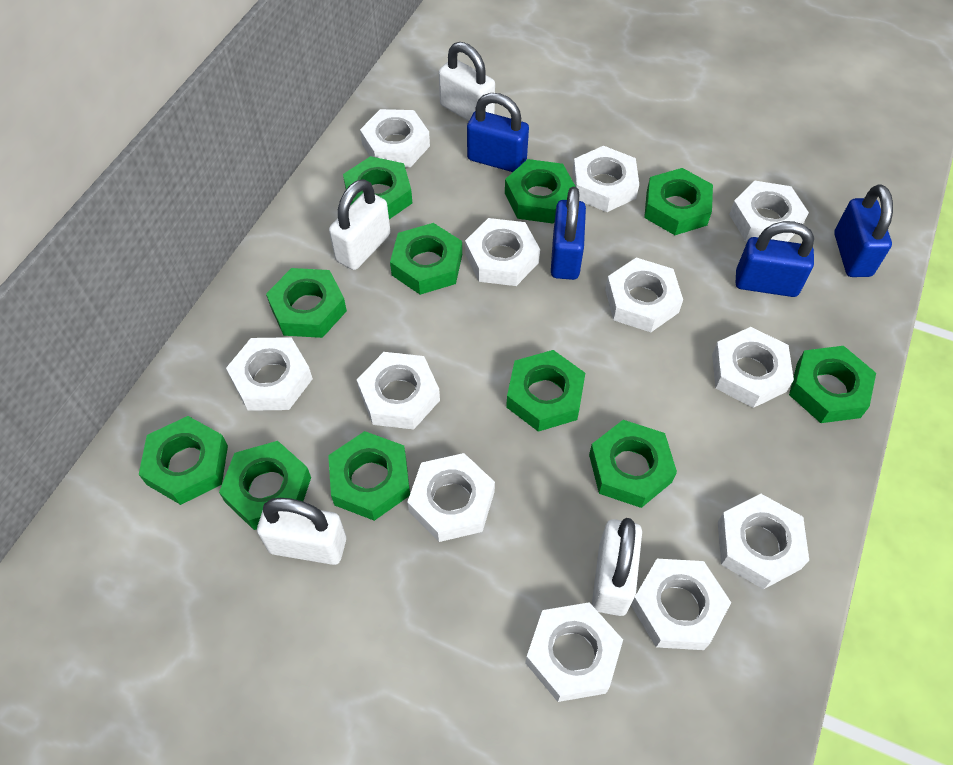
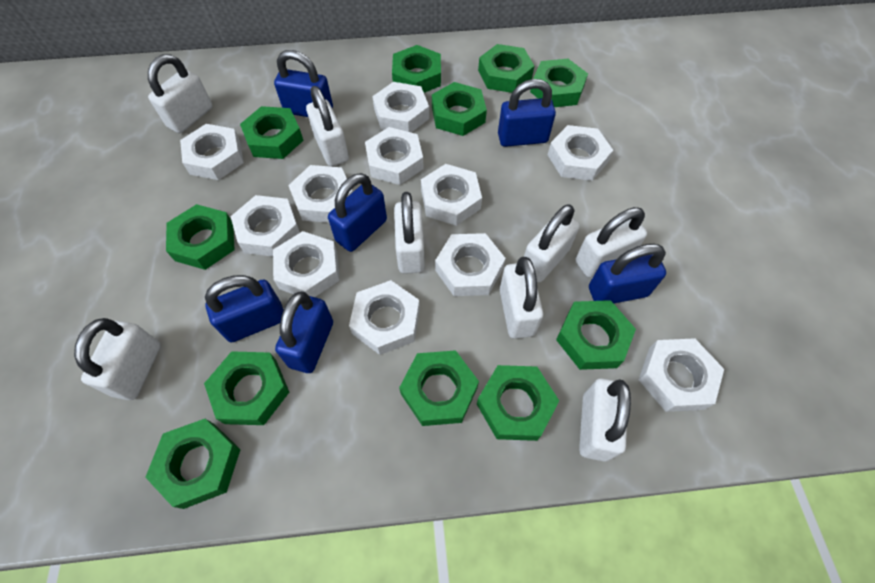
blue padlock: [467,93,529,172] [551,187,586,280] [736,221,814,297] [834,185,893,277] = 4 -> [205,275,284,342] [274,50,333,117] [275,291,333,373] [328,173,387,252] [498,79,556,147] [589,244,666,303] = 6
white nut: [226,337,313,411] [357,352,440,429] [360,109,430,167] [407,453,495,542] [465,218,540,286] [525,602,623,702] [572,146,639,212] [605,258,683,332] [631,559,731,650] [712,327,794,408] [718,494,809,589] [729,181,809,242] = 12 -> [180,124,244,180] [231,195,300,257] [273,231,340,297] [288,165,353,223] [349,280,420,355] [365,127,424,185] [372,82,429,133] [421,164,482,226] [435,233,506,296] [548,125,613,181] [639,338,724,412] = 11
white padlock: [257,498,346,565] [329,179,391,270] [439,42,495,121] [592,518,642,616] = 4 -> [74,318,161,400] [148,54,212,133] [306,86,349,166] [394,192,425,274] [500,257,543,339] [524,204,580,283] [576,207,647,277] [579,378,631,462] = 8

